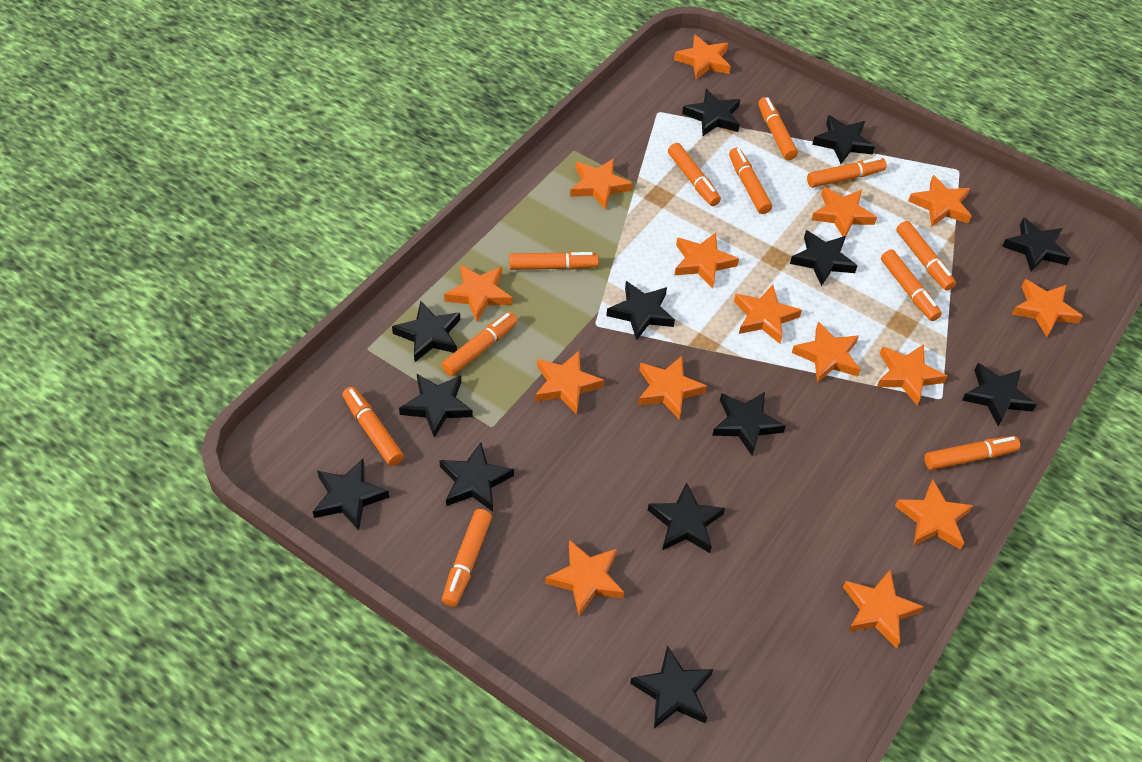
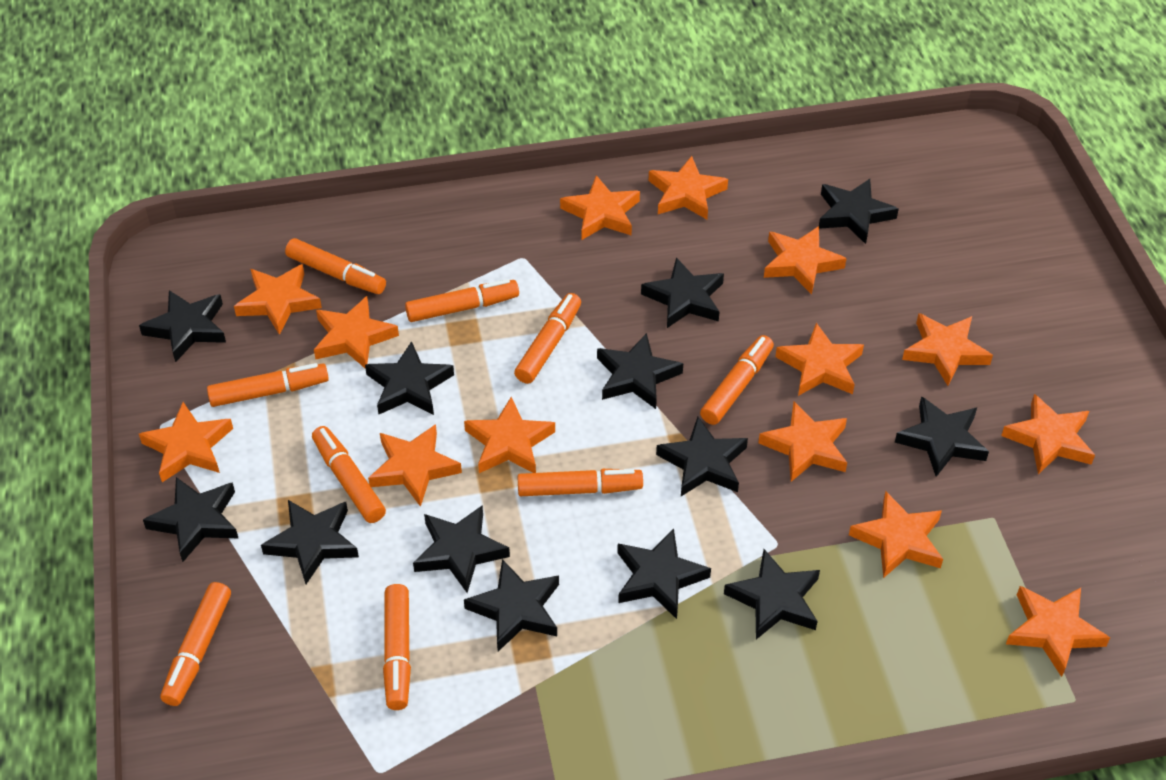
orange marker: [343,387,404,466] [441,312,518,376] [442,509,492,607] [509,252,599,270] [668,143,721,206] [729,148,772,214] [758,97,798,160] [807,157,887,188] [881,249,942,321] [896,221,956,291] [925,436,1020,470] = 11 -> [160,582,231,706] [207,363,329,407] [285,238,386,294] [312,426,386,523] [383,584,411,710] [405,279,519,322] [514,293,581,384] [517,469,643,496] [700,335,774,425] = 9
orange star: [444,264,512,322] [535,351,604,415] [545,540,624,616] [570,158,633,210] [638,356,707,420] [674,35,731,80] [675,233,739,288] [734,285,802,344] [792,321,861,383] [811,187,877,236] [843,570,924,648] [877,344,948,405] [895,480,973,550] [908,175,971,227] [1012,279,1083,337] = 15 -> [139,402,233,482] [234,264,322,335] [314,296,399,368] [368,424,462,507] [464,397,555,473] [560,175,640,240] [649,156,728,219] [758,402,847,482] [764,226,847,295] [775,323,864,396] [849,491,943,578] [902,313,993,386] [1001,394,1095,474] [1006,586,1110,677] = 14

